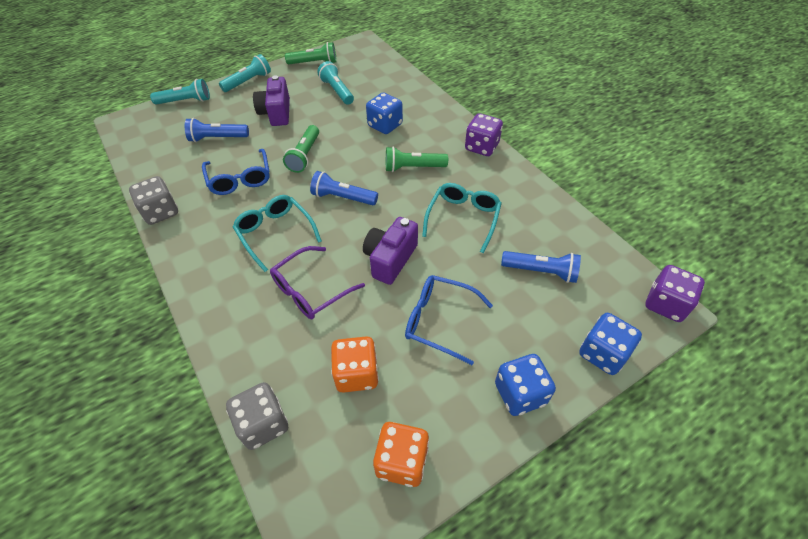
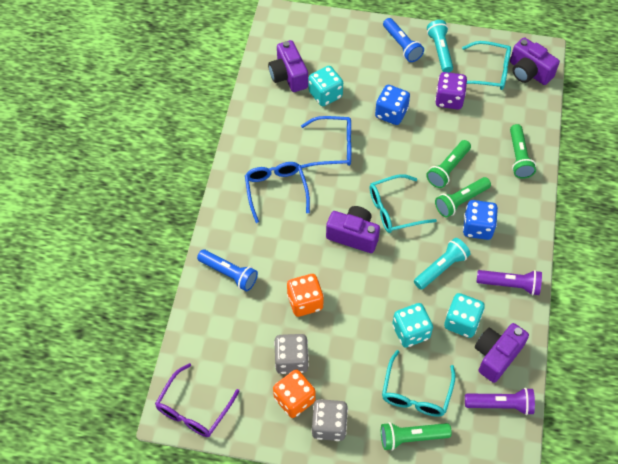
blue dice: [366,93,403,134] [495,354,556,416] [579,313,642,375] = 3 -> [375,85,410,125] [463,200,498,240] = 2
blue flashlight: [185,118,249,142] [310,171,378,205] [501,251,581,283] = 3 -> [197,249,258,291] [383,18,424,62] = 2
green flashlight: [283,125,319,173] [285,42,337,64] [386,147,448,172] = 3 -> [381,422,452,451] [426,140,471,188] [435,177,491,218] [510,124,536,179] = 4
purple camera: [253,75,290,126] [363,217,418,285] = 2 -> [268,40,308,92] [326,206,380,253] [475,323,529,383] [510,37,560,85] = 4
purple dice: [465,113,503,156] [645,265,705,322] = 2 -> [435,72,467,110] = 1
purple flashlight: none = 0 -> [465,388,535,415] [477,270,542,296] = 2
turquoise dice: none = 0 -> [309,66,343,106] [392,303,433,348] [444,293,485,338] = 3
turquoise flashlight: [150,79,210,105] [219,54,271,92] [317,61,354,105] = 3 -> [414,238,470,290] [427,20,453,72] = 2
turquoise glasses: [233,195,322,272] [422,183,502,253] = 2 -> [370,174,437,233] [382,350,456,417] [462,41,511,90] = 3

